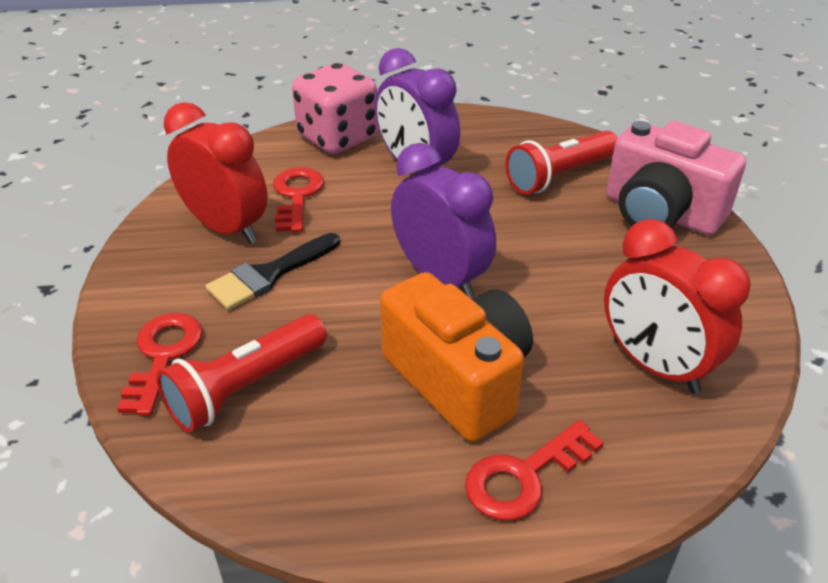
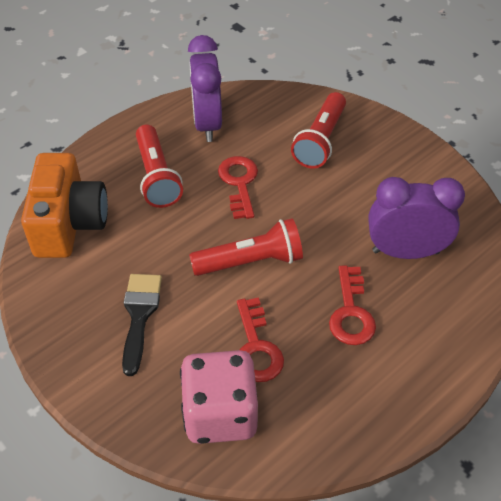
pink camera: [606,121,746,235] = 1 -> none = 0
red clock: [164,102,267,244] [604,219,751,394] = 2 -> none = 0
red flashlight: [156,314,327,433] [505,131,618,194] = 2 -> [136,124,183,208] [189,218,303,276] [291,92,346,168] = 3

